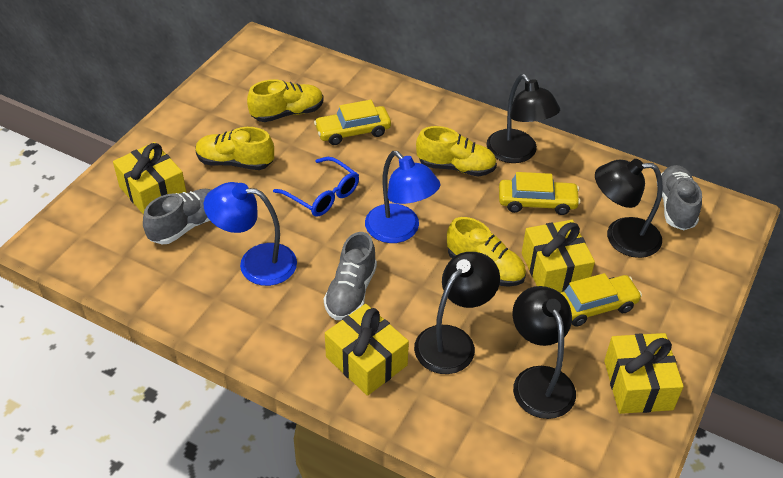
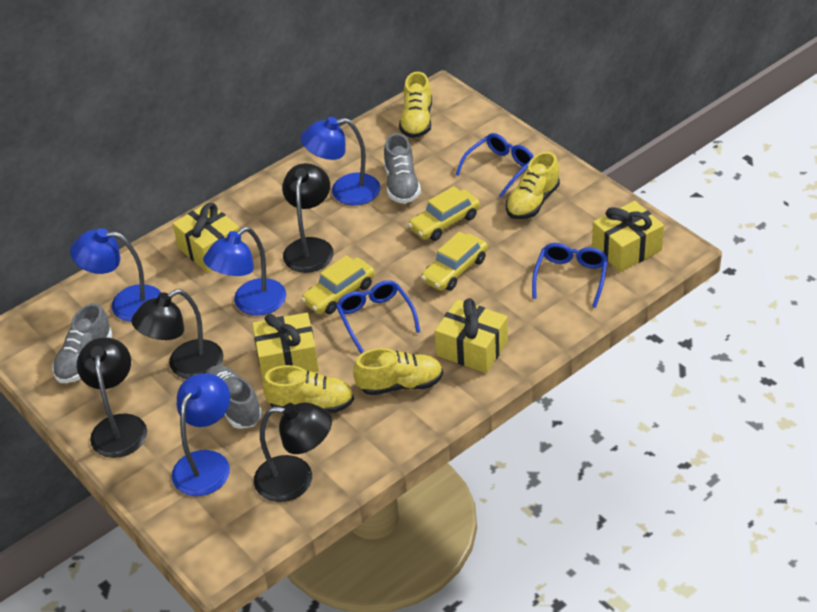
blue glasses: [273,157,359,217] = 1 -> [336,280,420,353] [455,133,534,197] [532,243,608,308] = 3
blue lamp: [204,182,297,286] [365,151,441,243] = 2 -> [70,228,162,322] [172,373,230,496] [203,227,286,316] [301,117,380,205] = 4

